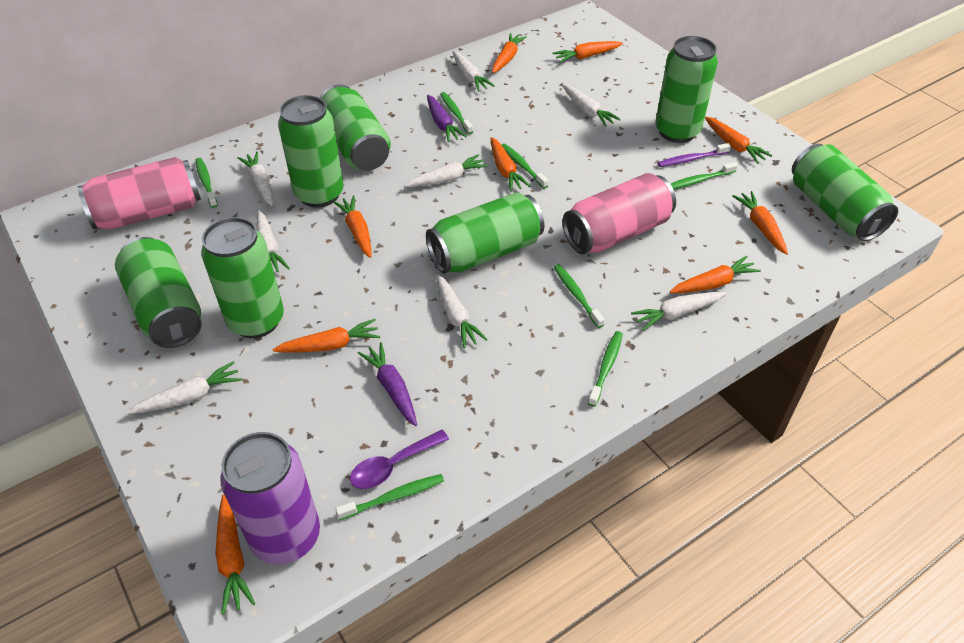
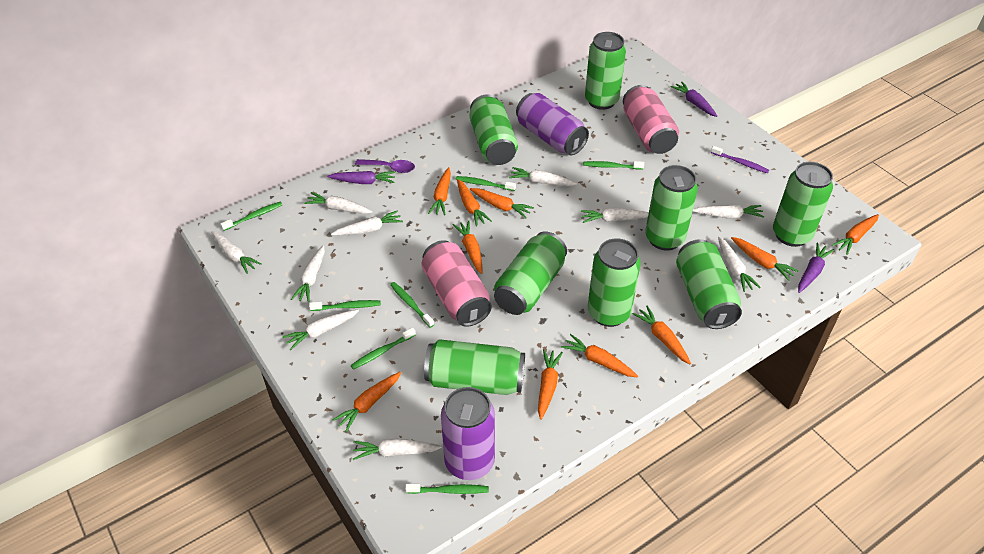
green can: [115,237,202,348] [201,217,284,338] [278,95,344,208] [320,84,391,171] [426,192,545,274] [655,36,718,143] [792,144,898,241] = 7 -> [424,339,525,395] [469,94,518,165] [494,231,567,315] [585,32,626,110] [588,238,641,327] [645,165,698,250] [676,239,742,329] [773,162,833,247] = 8
orange carrot: [215,494,256,615] [272,319,380,353] [333,196,371,258] [491,137,531,192] [492,33,527,73] [552,41,623,63] [670,256,761,293] [705,117,772,164] [732,191,788,255] = 9 -> [332,372,401,432] [428,167,451,215] [453,220,482,274] [457,179,492,227] [470,188,534,218] [538,349,563,420] [561,334,638,377] [633,306,691,364] [731,237,799,281] [832,214,879,255] = 10
purple can: [220,432,320,565] = 1 -> [441,387,495,480] [516,93,589,155] = 2
purple carrot: [358,342,417,426] [427,95,467,142] = 2 -> [327,171,396,184] [671,81,717,117] [798,242,834,293] = 3
white carrot: [127,361,242,414] [237,151,273,206] [256,211,290,272] [404,154,488,187] [436,274,488,348] [452,51,495,92] [562,84,621,127] [631,292,726,331] = 8 -> [211,231,262,274] [282,310,359,350] [291,245,325,302] [304,192,373,214] [331,210,403,235] [353,439,442,460] [509,167,577,186] [581,208,649,223] [693,205,765,218] [718,237,761,292] = 10

